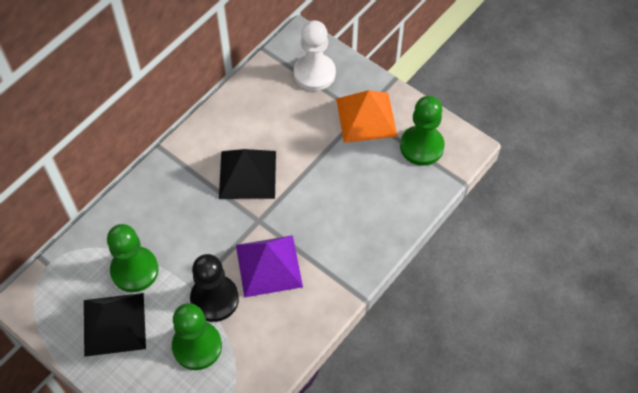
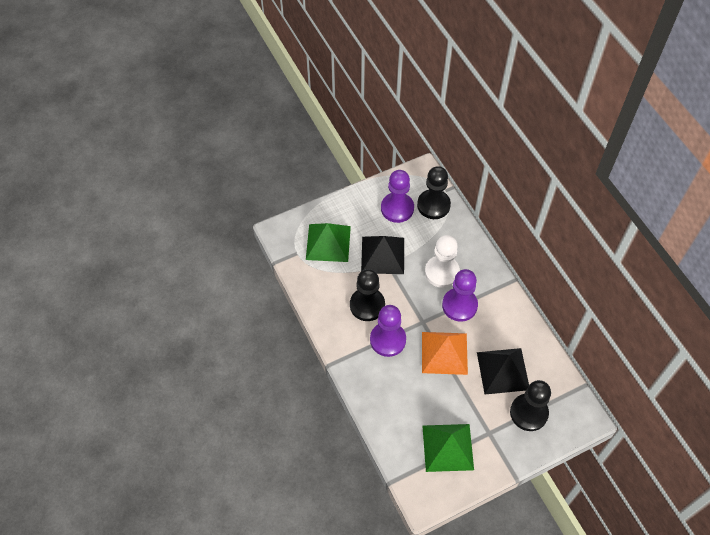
black pawn: [190,254,239,322] = 1 -> [350,269,385,321] [417,166,451,219] [510,380,551,431] = 3
green pawn: [107,224,159,292] [172,303,222,370] [400,96,445,166] = 3 -> none = 0
green pyramid: none = 0 -> [306,223,351,262] [422,424,474,472] = 2
purple pawn: none = 0 -> [370,305,406,357] [381,170,414,223] [442,269,478,322] = 3
purple pyramid: [236,235,303,298] = 1 -> none = 0

